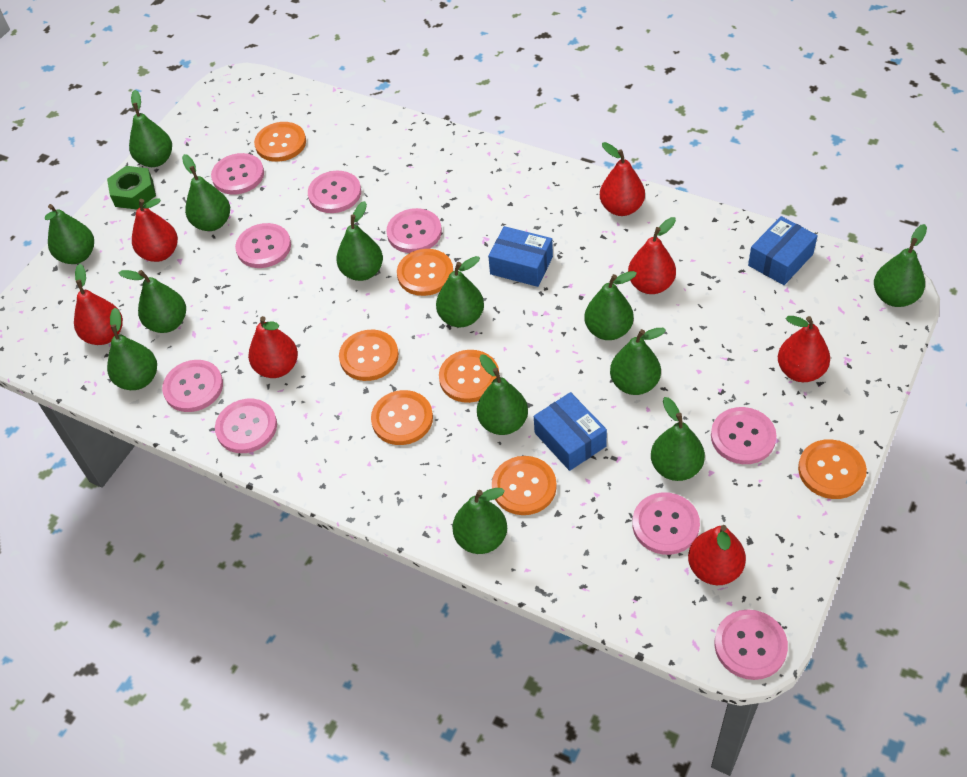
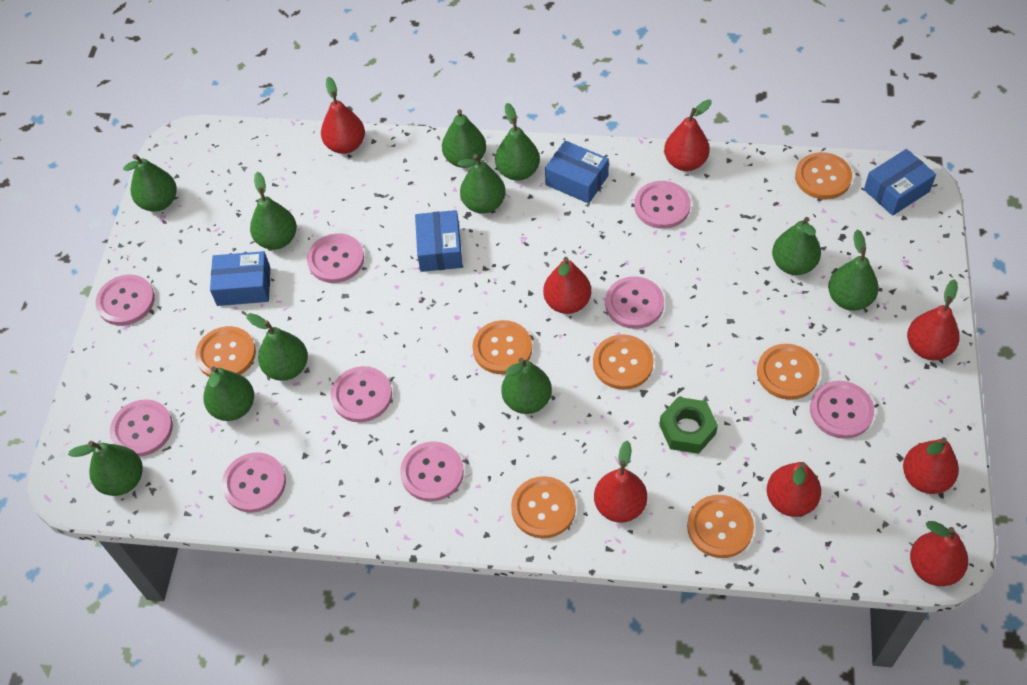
blue box: [488,226,553,287] [534,392,607,471] [748,216,818,285] = 3 -> [210,251,270,306] [415,210,463,272] [545,140,609,204] [864,149,936,216] = 4
green pear: [45,204,94,264] [107,308,157,390] [119,270,186,333] [129,90,172,167] [182,154,230,231] [336,201,383,281] [436,256,484,328] [452,488,507,554] [477,355,528,435] [584,271,637,340] [610,328,666,395] [651,397,705,481] [874,224,927,307] = 13 -> [68,441,143,496] [123,154,177,211] [203,366,254,421] [246,313,308,381] [250,172,297,250] [442,109,486,168] [457,154,506,214] [495,103,540,181] [501,358,552,414] [772,217,821,275] [828,230,879,311] = 11
red pear: [74,264,123,345] [132,198,178,262] [248,316,298,378] [600,142,645,216] [628,217,676,294] [688,525,746,585] [778,316,830,382] = 7 -> [321,77,365,154] [543,257,591,314] [594,441,647,523] [664,100,712,171] [767,462,821,517] [903,437,959,494] [907,279,960,360] [910,521,968,586] = 8

